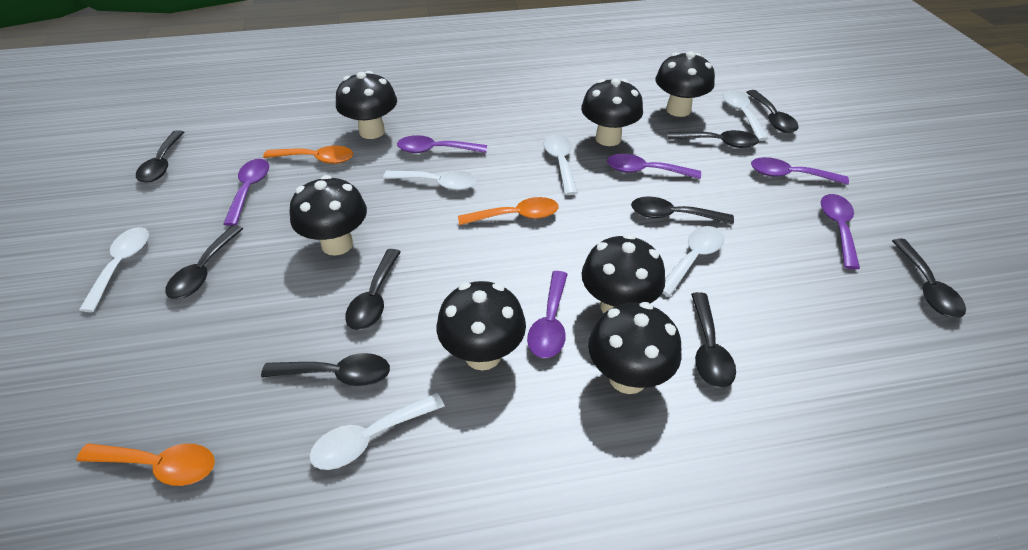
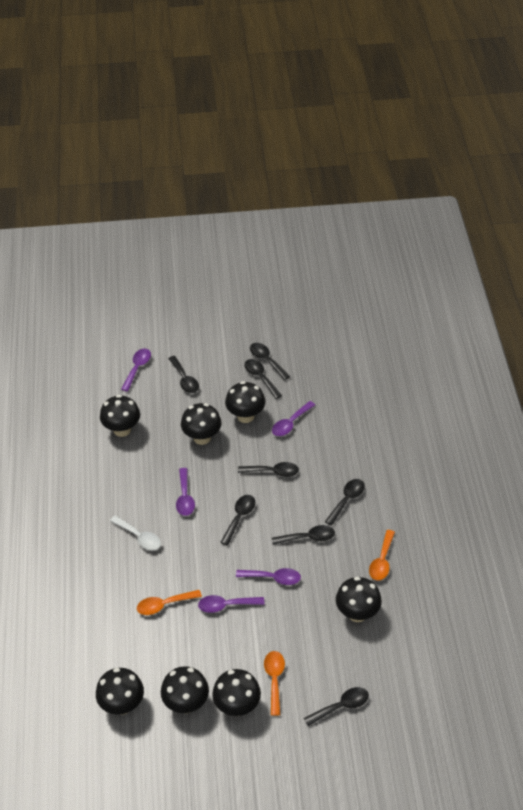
black spoon: [136,130,184,183] [165,225,243,299] [261,353,390,386] [345,249,401,330] [631,197,734,224] [668,130,759,148] [691,292,736,388] [746,90,799,133] [892,239,966,318] = 9 -> [168,356,199,393] [220,495,255,546] [238,462,299,477] [245,359,282,399] [250,343,290,380] [272,525,335,545] [304,687,369,726] [325,479,365,526] = 8
purple spoon: [223,159,269,226] [397,135,487,153] [527,271,568,358] [607,154,701,179] [751,157,849,185] [821,194,860,269] = 6 -> [121,349,151,392] [176,468,195,516] [198,595,265,613] [236,568,301,585] [272,401,315,436] = 5
white spoon: [79,227,149,312] [309,393,445,470] [383,170,476,190] [544,134,578,195] [662,226,724,296] [723,90,769,141] = 6 -> [110,515,161,550] = 1

